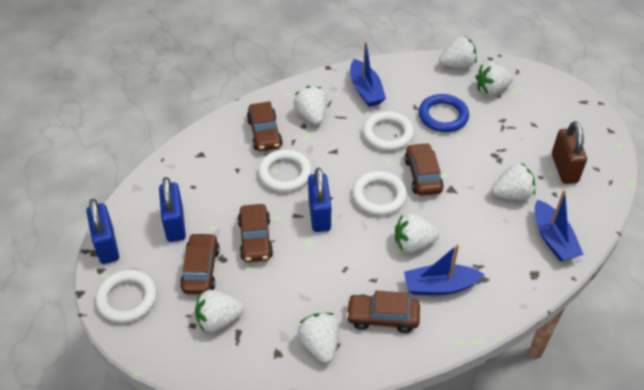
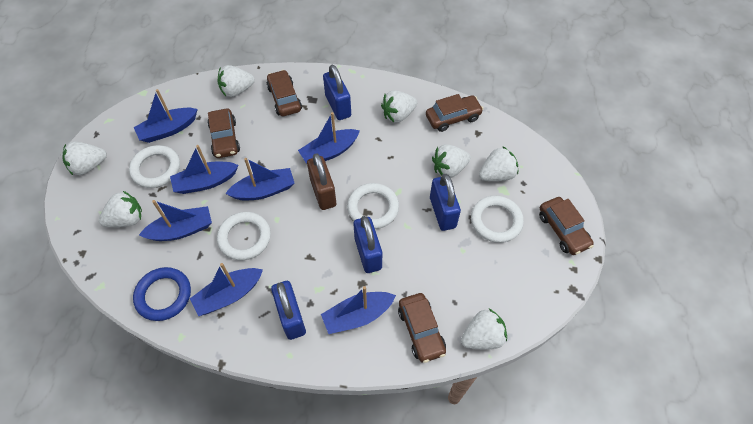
blue boat: [350,41,386,107] [404,244,484,295] [535,190,584,262] = 3 -> [134,89,198,143] [139,200,212,241] [170,145,239,194] [190,263,263,316] [225,158,295,200] [298,112,360,164] [321,286,396,334] = 7
blue padlock: [86,199,119,264] [159,177,186,242] [308,168,331,232] = 3 -> [271,281,306,340] [323,65,351,120] [353,216,382,273] [430,174,461,231] = 4

